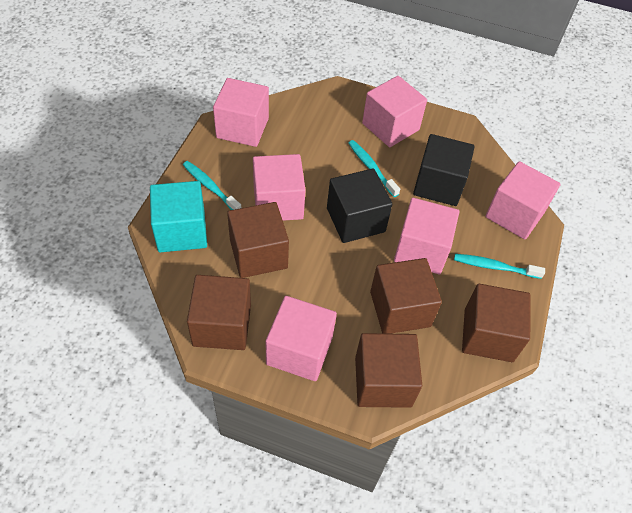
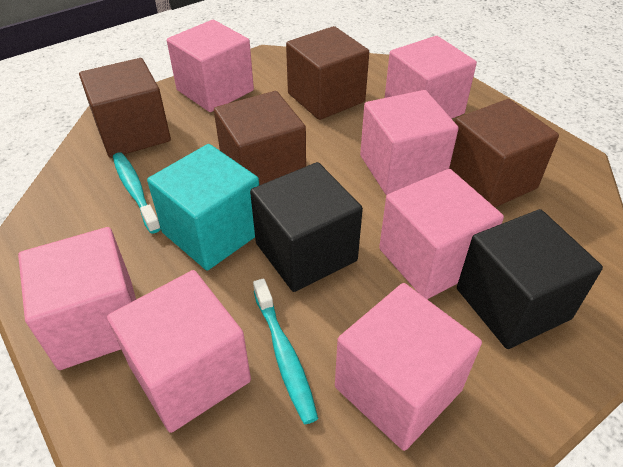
brown cube: [187,275,251,350] [227,202,289,278] [355,333,422,408] [370,258,442,334] [462,284,530,362] = 5 -> [79,58,171,158] [214,91,306,185] [286,26,369,120] [449,99,559,207] = 4
pink cube: [213,78,269,147] [253,154,306,221] [266,296,337,381] [362,76,427,147] [394,198,459,274] [485,161,561,239] = 6 -> [18,227,136,370] [107,270,251,433] [167,20,254,112] [335,283,482,451] [360,90,459,195] [379,169,504,299] [385,36,477,119] = 7
turquoise toothbrush: [183,161,241,210] [348,140,400,197] [454,254,545,279] = 3 -> [113,152,161,234] [253,278,318,424] = 2

